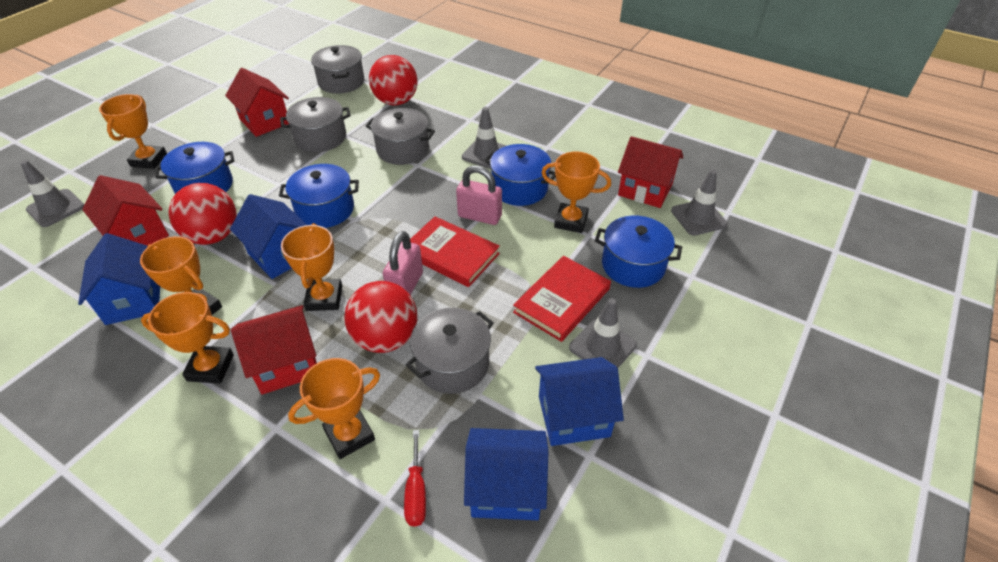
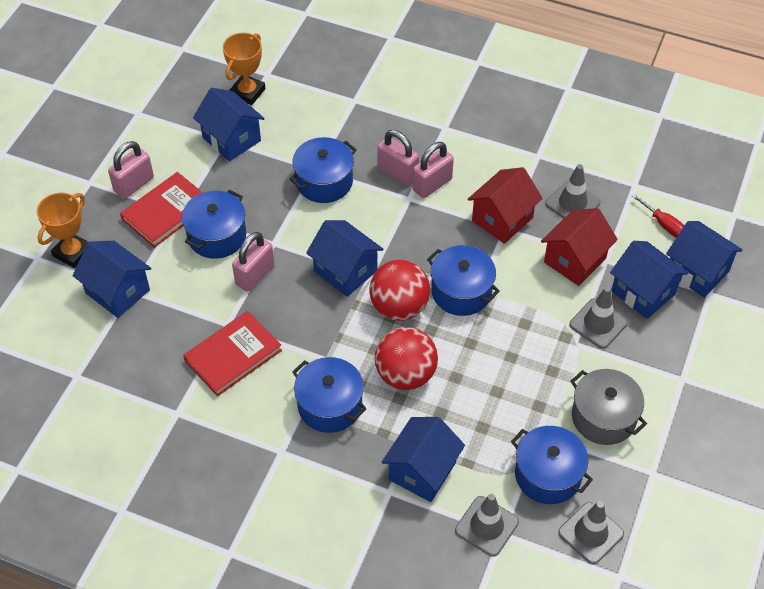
blue house: [78,233,160,325] [230,194,307,279] [464,428,548,520] [535,357,624,446] = 4 -> [72,241,151,318] [193,88,265,161] [306,220,383,297] [382,417,465,502] [610,241,688,319] [666,221,743,298] = 6
blue pot: [155,142,234,194] [279,164,359,228] [484,144,556,206] [595,216,682,288] = 4 -> [182,190,246,259] [290,137,357,203] [292,357,367,433] [427,245,500,316] [511,426,593,504] = 5
grey pot: [280,97,351,152] [311,45,364,94] [366,108,435,165] [406,308,494,394] = 4 -> [570,369,647,445] = 1
orange trophy: [99,94,167,169] [140,236,222,315] [141,292,234,384] [281,223,342,311] [288,358,380,459] [542,152,611,233] = 6 -> [37,193,89,268] [223,33,265,105] = 2
pink padlock: [383,231,423,295] [456,166,502,225] = 2 -> [108,141,154,199] [232,232,274,292] [377,130,419,185] [412,142,454,198] = 4
red ball: [169,183,237,245] [344,281,417,353] [369,55,418,105] = 3 -> [369,260,430,321] [375,327,438,390] = 2
red house: [82,175,169,246] [225,68,289,137] [231,305,317,394] [618,136,683,208] = 4 -> [468,167,543,244] [541,208,618,286] = 2

